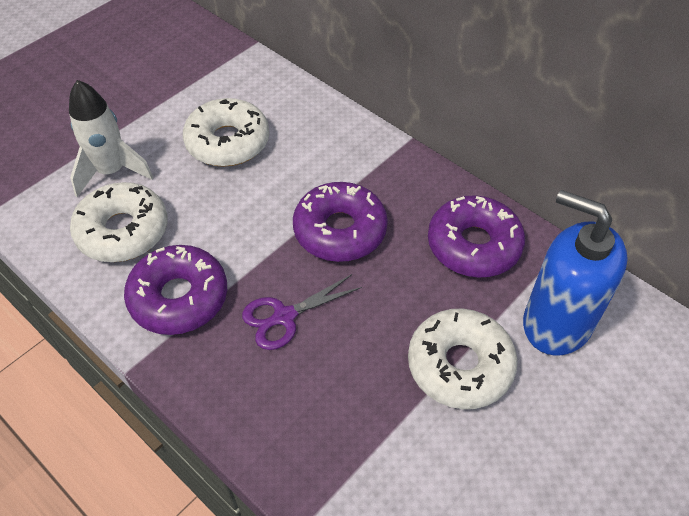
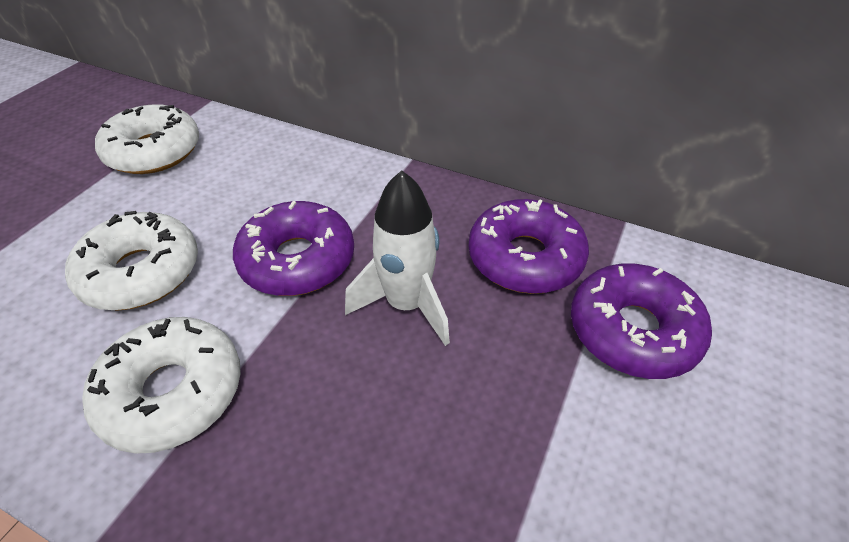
blue soap dispenser: [523,190,628,356] = 1 -> none = 0
purple scissors: [242,274,362,350] = 1 -> none = 0

